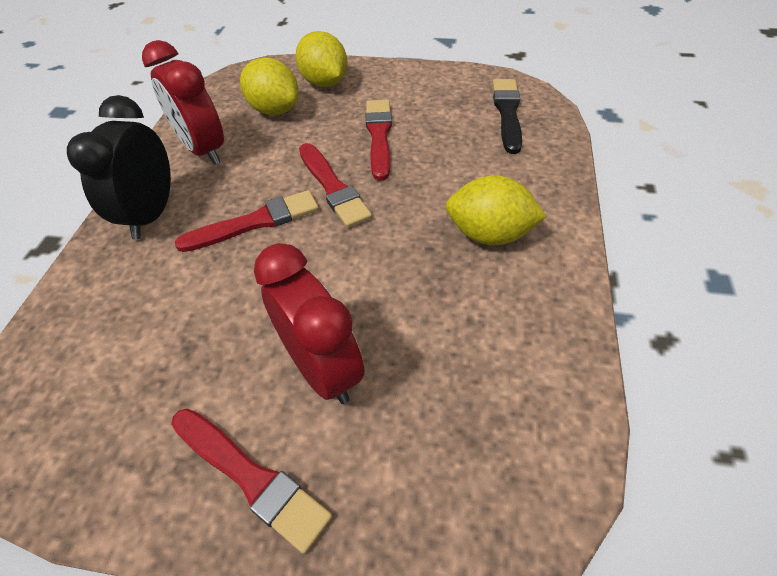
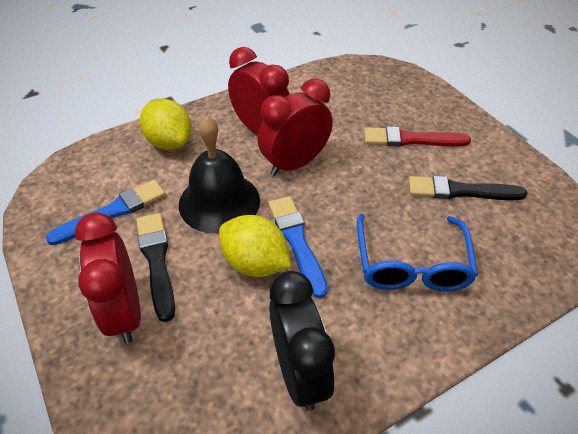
black bell: none = 0 -> [179,116,260,234] = 1
black brush: [493,79,522,154] = 1 -> [136,213,175,322] [408,176,528,200] = 2
blue brush: none = 0 -> [45,180,165,245] [268,196,328,298] = 2
blue glasses: none = 0 -> [357,214,478,292] = 1
red brush: [171,409,333,554] [175,190,319,252] [299,143,372,228] [366,100,392,181] = 4 -> [364,126,471,146] = 1
red clock: [142,40,224,165] [254,243,365,404] = 2 -> [75,212,141,343] [228,47,290,135] [258,78,333,176] = 3
yellow lemon: [240,58,299,115] [295,31,348,87] [445,175,547,245] = 3 -> [140,99,192,150] [219,215,291,277] = 2

